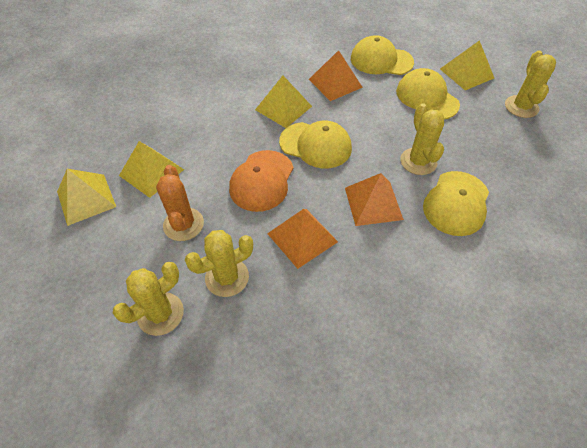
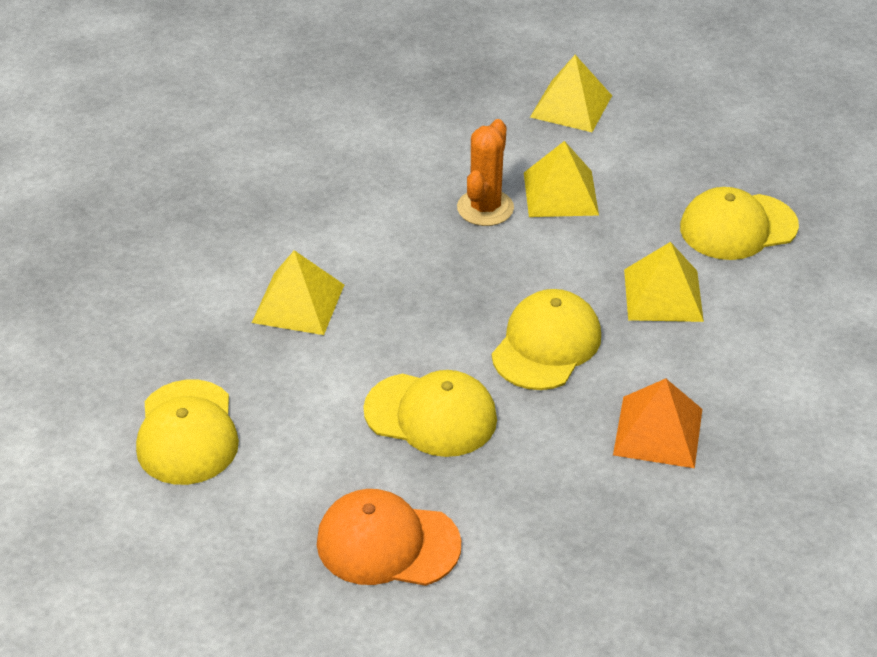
orange pyramid: [267,209,338,269] [309,50,363,101] [345,173,404,226] = 3 -> [613,379,702,468] = 1
yellow cactus: [113,262,184,336] [185,230,253,297] [400,103,444,175] [505,50,556,118] = 4 -> none = 0

